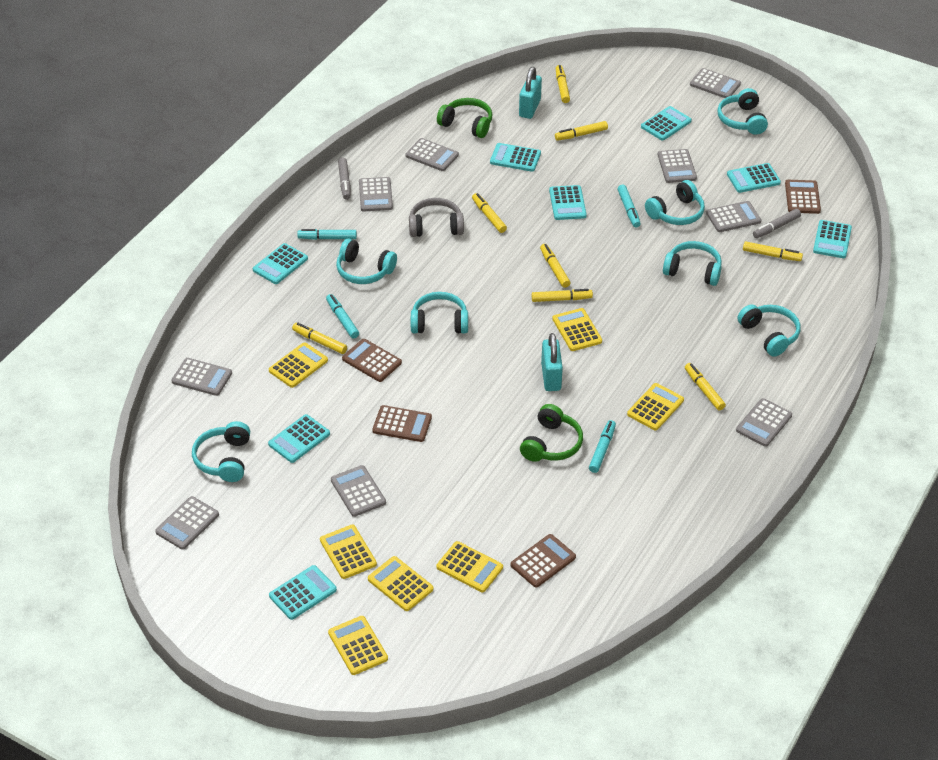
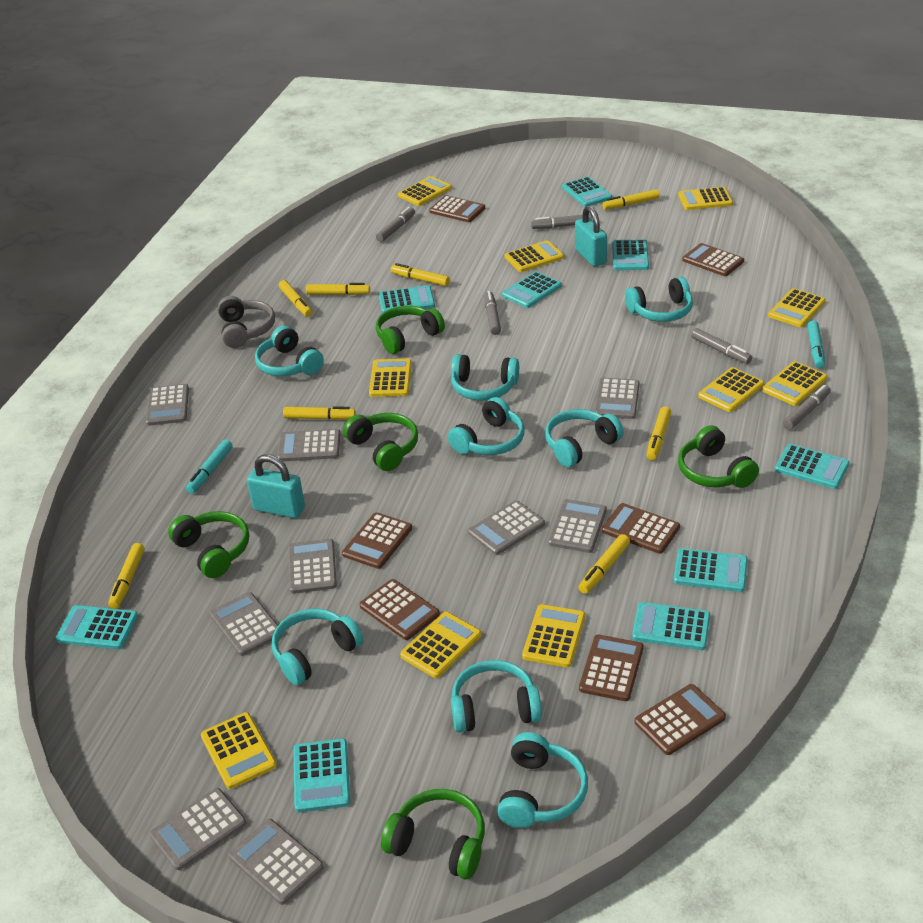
brown calculator: [342,339,402,382] [372,405,432,442] [511,534,576,588] [785,180,821,214] = 4 -> [342,512,412,569] [360,579,440,640] [429,195,485,222] [579,634,644,701] [602,503,680,554] [635,684,726,755] [682,243,744,276] = 7
green headphones: [437,98,492,138] [520,404,583,462] = 2 -> [168,511,249,578] [343,413,418,471] [376,305,445,354] [381,789,485,880] [678,425,759,488] = 5
grey marker: [338,158,351,200] [753,209,801,238] = 2 -> [376,207,415,242] [484,291,501,335] [531,214,592,229] [691,328,752,364] [783,385,831,430] = 5
turquoise calculator: [253,243,308,284] [268,414,330,463] [269,565,337,620] [490,143,541,172] [549,185,587,220] [641,106,692,141] [727,163,781,193] [813,220,852,258] = 8 -> [56,605,138,649] [294,738,350,812] [379,285,435,313] [502,271,562,308] [562,177,612,207] [612,240,649,270] [632,602,710,650] [673,548,748,592] [775,444,850,489] = 9
turquoise headphones: [192,421,250,482] [336,239,397,284] [411,292,468,334] [645,180,705,225] [663,241,722,286] [717,88,768,135] [737,304,801,357] = 7 -> [255,325,324,376] [272,608,363,685] [448,397,524,455] [451,354,519,400] [451,660,542,733] [497,732,588,828] [545,409,624,467] [625,277,693,322] = 8
turquoise marker: [297,229,357,240] [326,294,359,339] [589,420,616,473] [618,185,641,227] = 4 -> [186,440,233,494] [807,320,825,368] = 2
yellow calculator: [269,342,328,388] [320,524,377,579] [328,616,388,675] [368,556,434,611] [437,541,503,592] [552,308,602,351] [627,383,684,430] = 7 -> [201,712,277,789] [369,359,412,397] [398,176,452,206] [400,612,482,678] [504,240,564,272] [522,604,585,667] [678,187,733,210] [698,367,764,412] [762,361,827,406] [768,288,826,327] = 10

